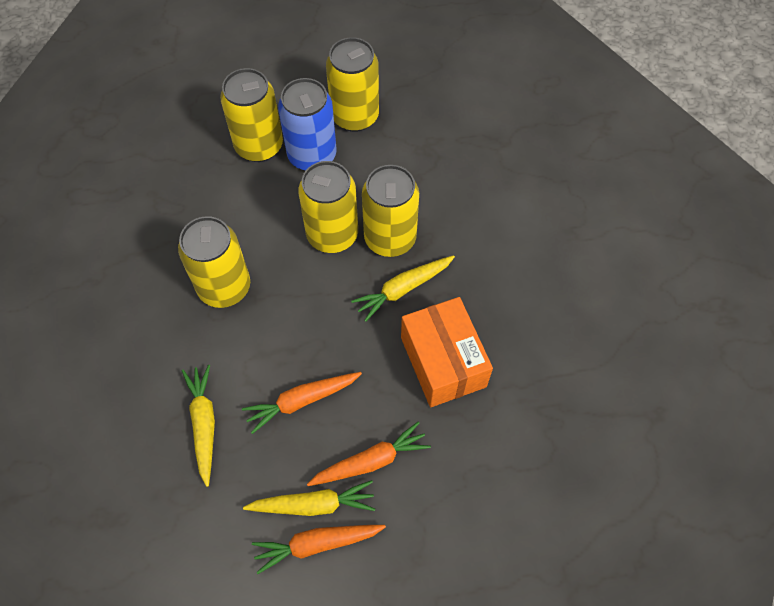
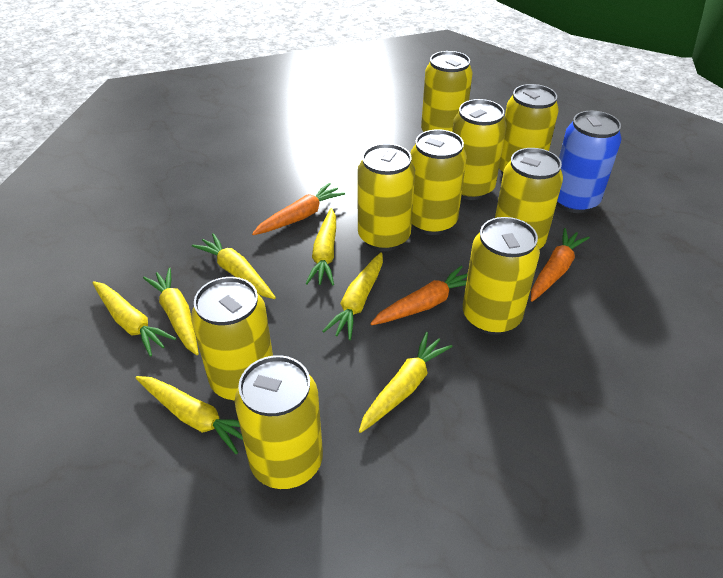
orange box: [401,297,493,407] = 1 -> none = 0
yellow can: [178,216,250,308] [220,68,283,162] [298,161,358,253] [326,37,379,132] [362,165,419,257] = 5 -> [191,277,273,401] [235,355,323,489] [357,143,415,251] [410,129,467,235] [421,51,473,132] [452,99,507,200] [463,217,540,335] [495,148,563,249] [499,84,559,175] = 9
yellow carrot: [182,365,215,487] [243,480,375,516] [351,255,455,322] = 3 -> [92,281,177,357] [136,376,243,455] [143,268,199,355] [192,233,276,299] [305,208,336,286] [322,252,383,340] [359,332,453,433] = 7

